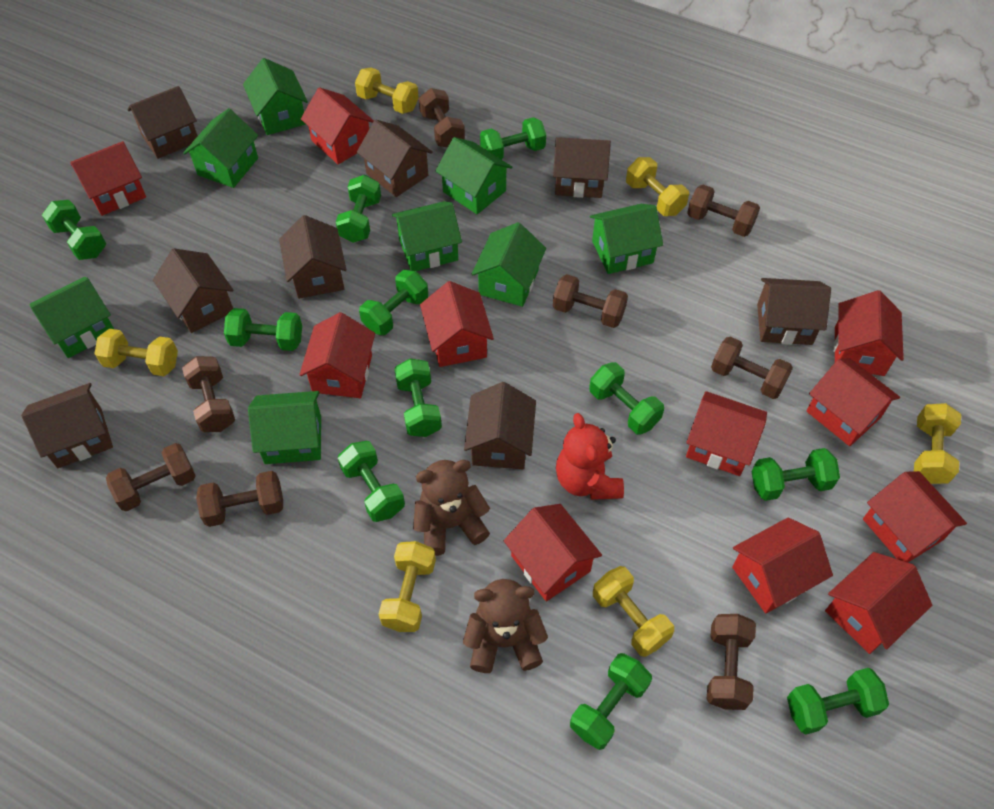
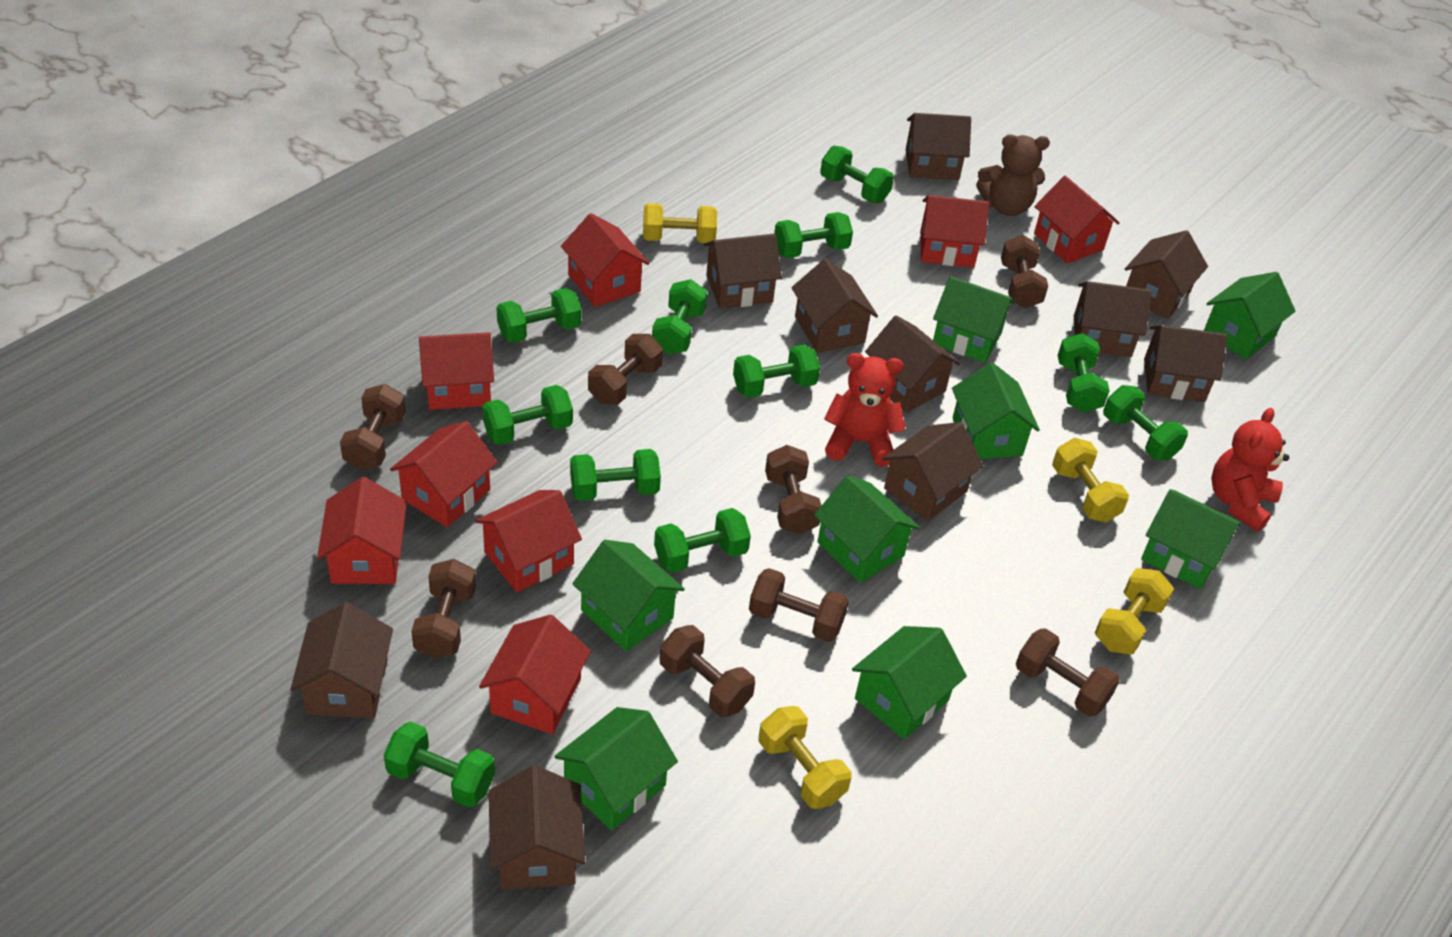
brown house: [21,383,113,468] [127,86,198,159] [153,248,233,333] [279,215,347,299] [357,120,433,197] [464,382,536,469] [553,137,611,198] [757,278,831,345] = 8 -> [290,602,393,719] [489,765,585,890] [704,234,782,309] [791,258,878,353] [865,315,960,413] [882,422,983,521] [906,113,971,180] [1074,281,1152,357] [1125,230,1208,319] [1144,325,1227,402] = 10
brown teddy bear: [413,460,490,556] [463,579,548,673] = 2 -> [976,134,1050,216] = 1
red house: [70,141,146,216] [299,312,375,398] [301,87,374,164] [420,281,494,367] [504,504,602,602] [686,391,767,476] [732,517,833,614] [806,358,900,446] [825,552,932,654] [834,290,904,376] [863,471,967,563] = 11 -> [317,477,407,584] [390,421,497,527] [419,332,494,410] [475,490,582,592] [479,615,591,734] [561,213,650,307] [920,195,989,268] [1034,176,1120,263] = 8
red teddy bear: [556,413,624,500] = 1 -> [824,353,905,467] [1211,408,1289,532] = 2
yellow dumbbell: [95,329,178,376] [355,67,419,114] [379,541,436,632] [593,566,674,657] [626,157,689,216] [914,403,961,484] = 6 -> [643,203,717,243] [758,706,852,809] [1052,438,1129,522] [1095,568,1174,654] = 4

